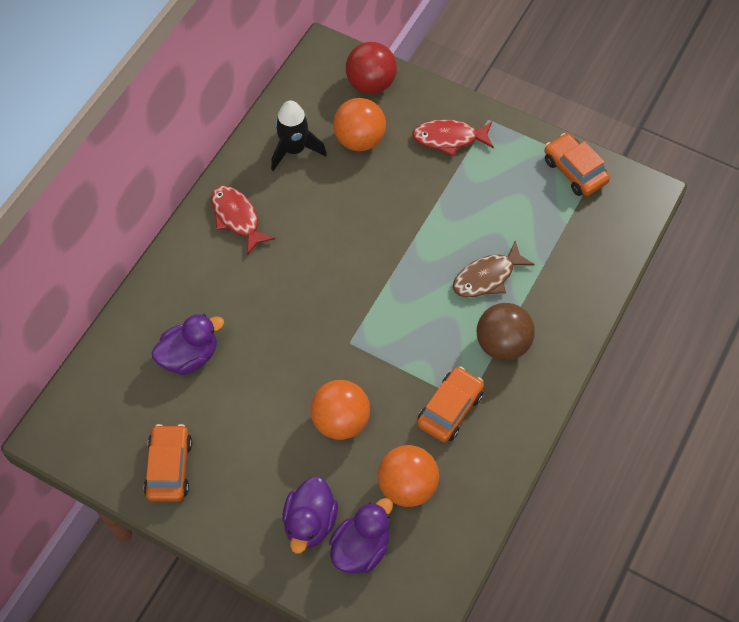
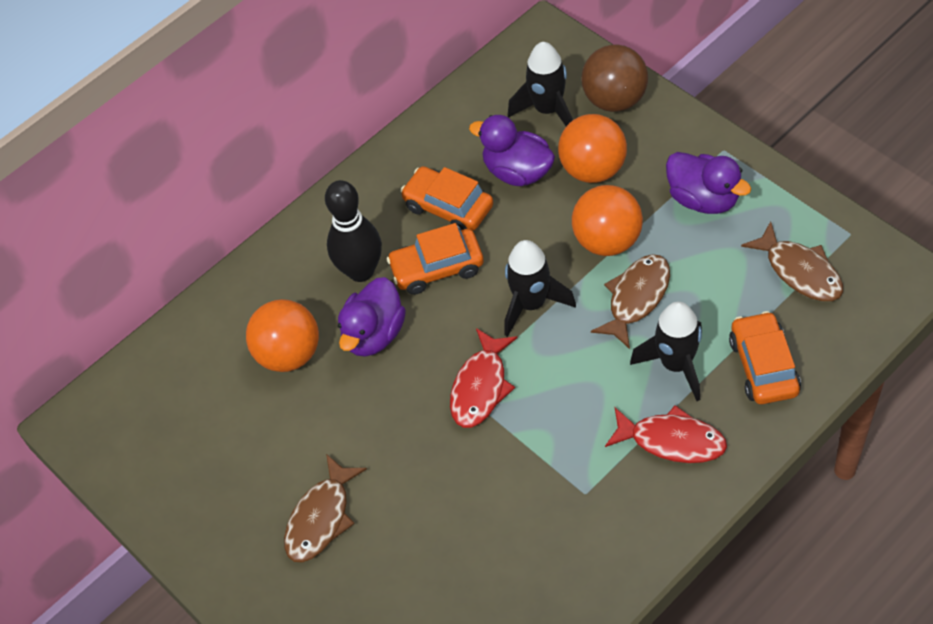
black bowling pin: none = 0 -> [325,180,382,282] = 1
black rocket: [271,100,327,171] = 1 -> [504,240,576,337] [508,42,573,126] [630,302,702,401] = 3
brown fish: [453,241,535,297] = 1 -> [284,454,367,562] [591,254,670,349] [741,221,843,301] = 3
red ball: [346,42,397,94] = 1 -> none = 0

